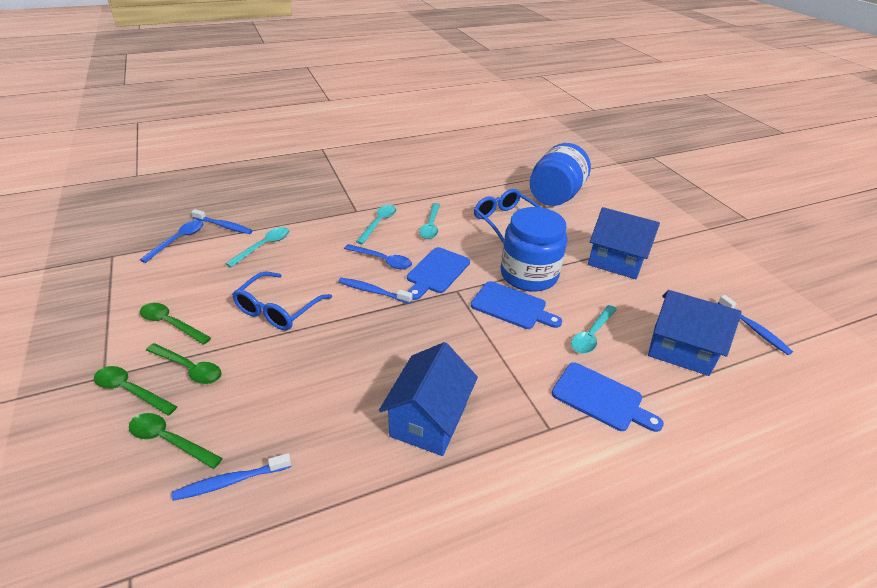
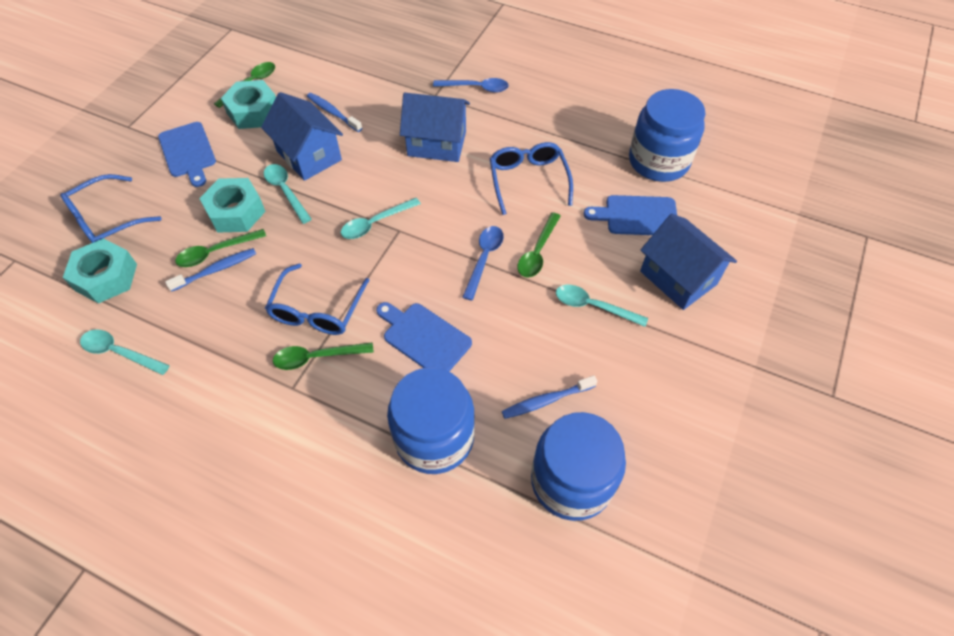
blue glasses: [232,271,332,330] [474,189,540,243] = 2 -> [60,174,162,243] [265,263,369,335] [490,142,573,215] = 3
blue jar: [500,207,567,292] [530,143,591,206] = 2 -> [387,367,475,474] [531,412,626,521] [629,89,706,182] = 3
blue toothbrush: [172,453,291,501] [191,209,253,234] [338,278,413,304] [718,295,793,355] = 4 -> [165,248,256,292] [307,93,362,132] [502,375,597,419] = 3
turquoise nut: none = 0 -> [63,238,137,304] [199,178,266,233] [221,80,276,129] = 3

